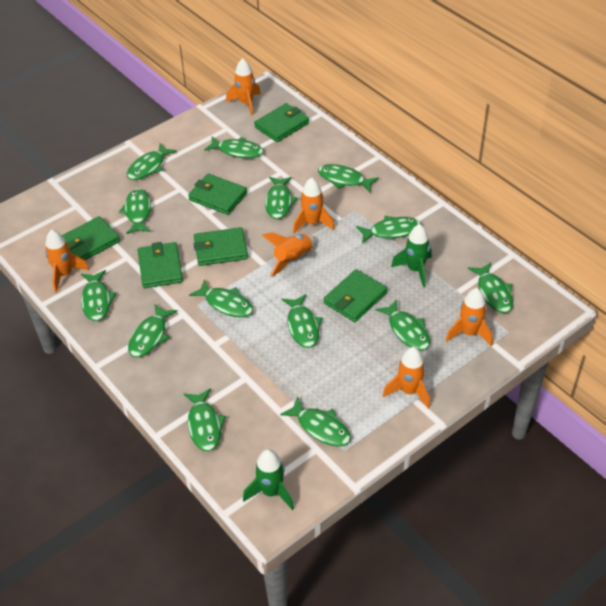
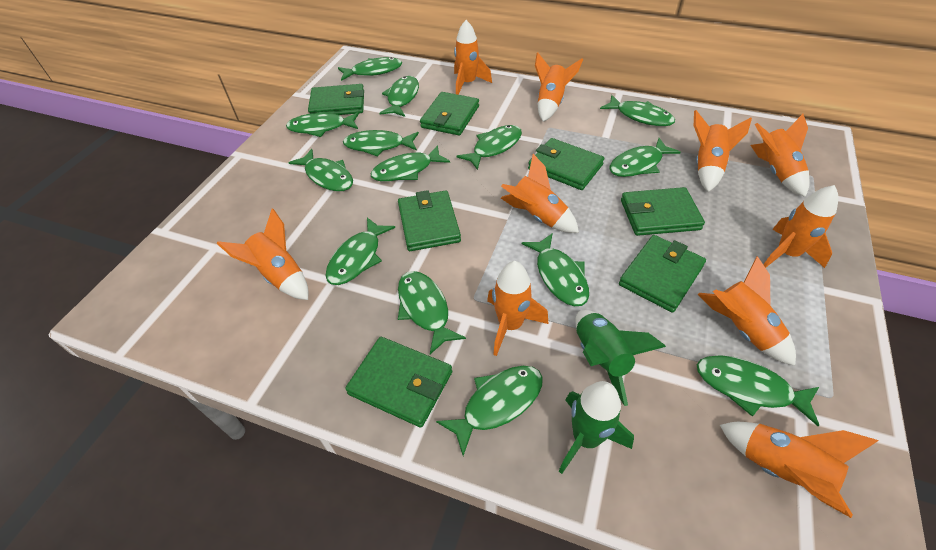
green wallet: [62,216,120,260] [138,242,183,288] [188,173,247,215] [193,227,248,266] [254,103,309,142] [324,269,387,322] = 6 -> [308,84,364,115] [345,337,452,428] [398,190,461,251] [420,92,479,135] [528,138,604,190] [619,235,706,313] [621,187,705,236] = 7
orange rocket: [45,229,89,293] [226,58,261,116] [262,232,315,277] [293,177,334,234] [383,347,430,409] [446,288,493,346] = 6 -> [217,208,308,300] [454,20,492,95] [487,261,549,356] [501,154,579,233] [535,52,583,122] [694,110,752,192] [698,256,796,366] [720,422,879,518] [751,114,810,197] [763,185,839,268] = 10

